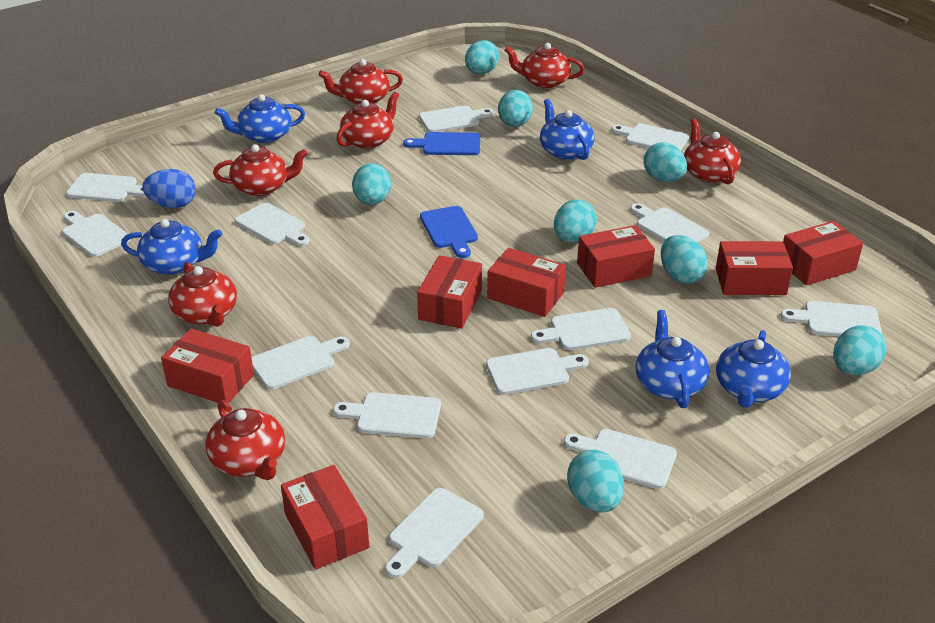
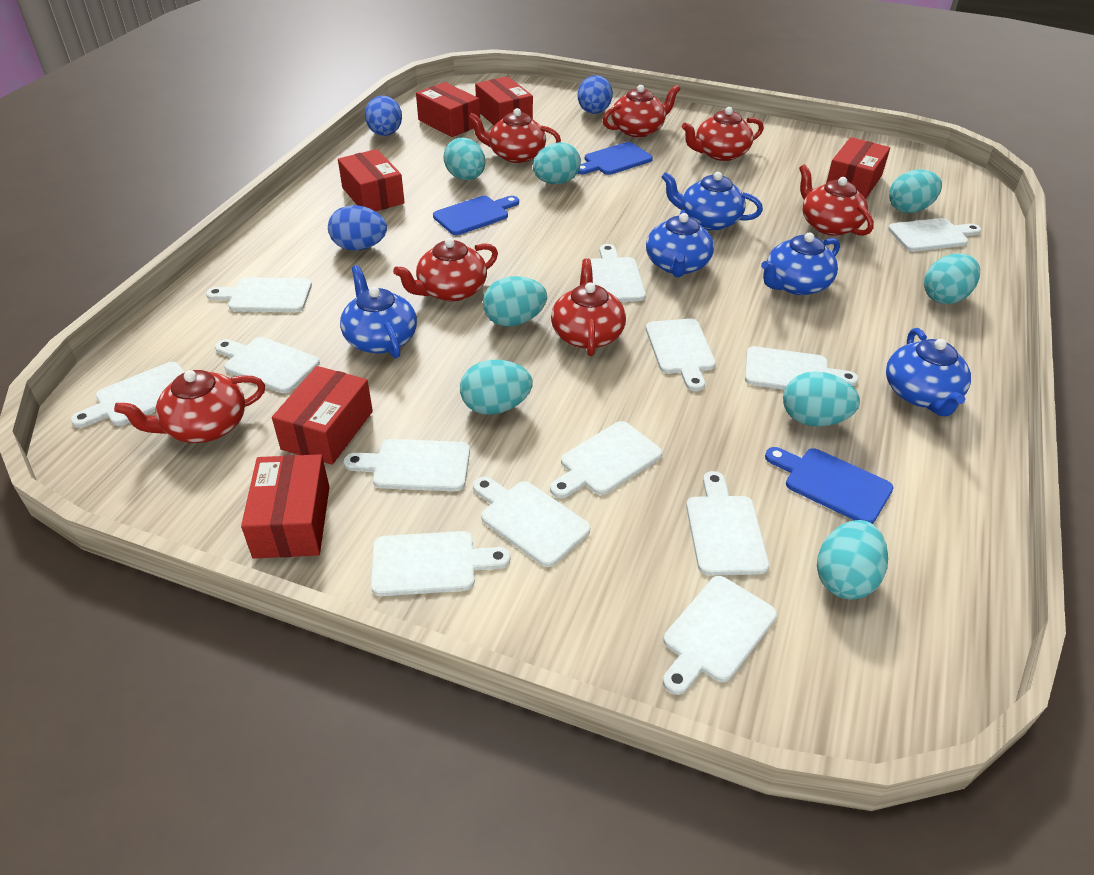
blue cutting board: [403,132,480,155] [420,206,478,258] = 2 -> [433,196,519,235] [578,142,653,175] [765,447,894,524] = 3
blue egg: [142,169,196,208] = 1 -> [328,205,387,251] [365,95,402,136] [578,75,613,114] = 3
red box: [161,328,254,403] [281,465,369,570] [417,255,482,329] [487,248,566,317] [577,225,655,288] [716,241,793,295] [783,221,863,285] = 7 -> [241,454,329,558] [272,366,373,465] [338,149,405,212] [416,82,480,137] [475,76,533,125] [826,137,890,199] = 6

